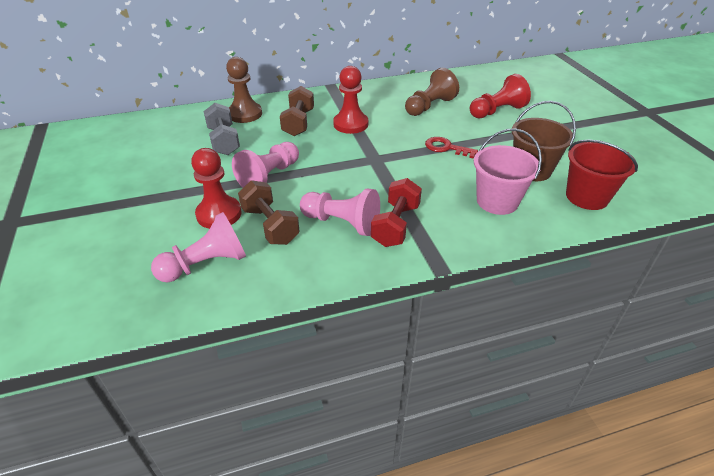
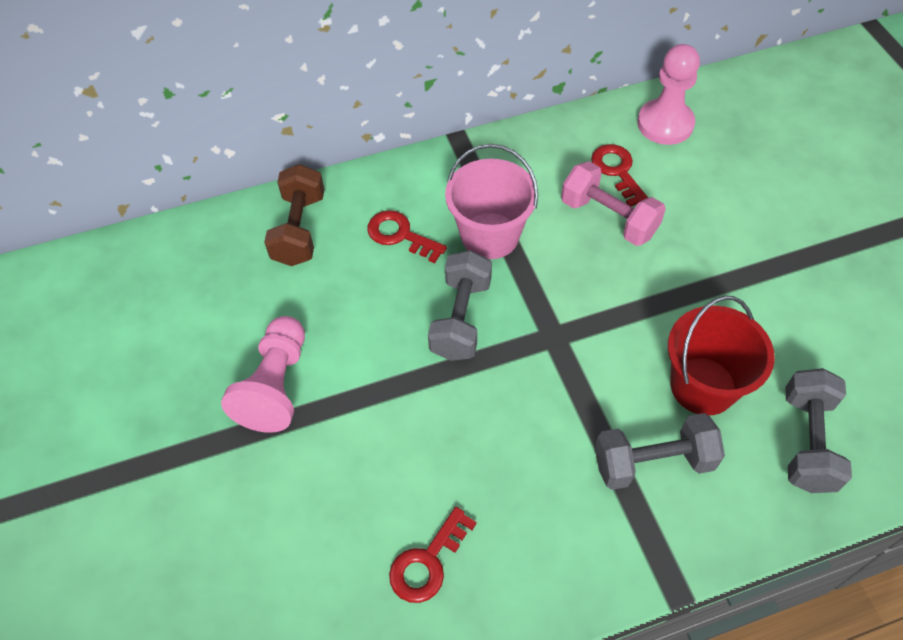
brown bucket: [512,101,576,181] = 1 -> none = 0
brown dumbbell: [238,180,300,245] [280,86,314,136] = 2 -> [264,164,324,266] = 1
brown pawn: [226,57,262,123] [405,68,459,116] = 2 -> none = 0
grey dumbbell: [204,103,240,155] = 1 -> [428,250,492,361] [595,413,725,490] [785,368,852,493] = 3
pink dumbbell: none = 0 -> [561,161,666,246] = 1
pink pawn: [151,212,246,282] [232,142,299,188] [300,189,380,236] = 3 -> [221,316,305,433] [637,44,700,145] = 2
red dumbbell: [371,178,422,247] = 1 -> none = 0
red key: [425,137,478,159] = 1 -> [368,210,447,263] [389,507,477,603] [591,144,648,206] = 3
red pawn: [191,148,242,229] [333,66,368,134] [470,74,531,118] = 3 -> none = 0

